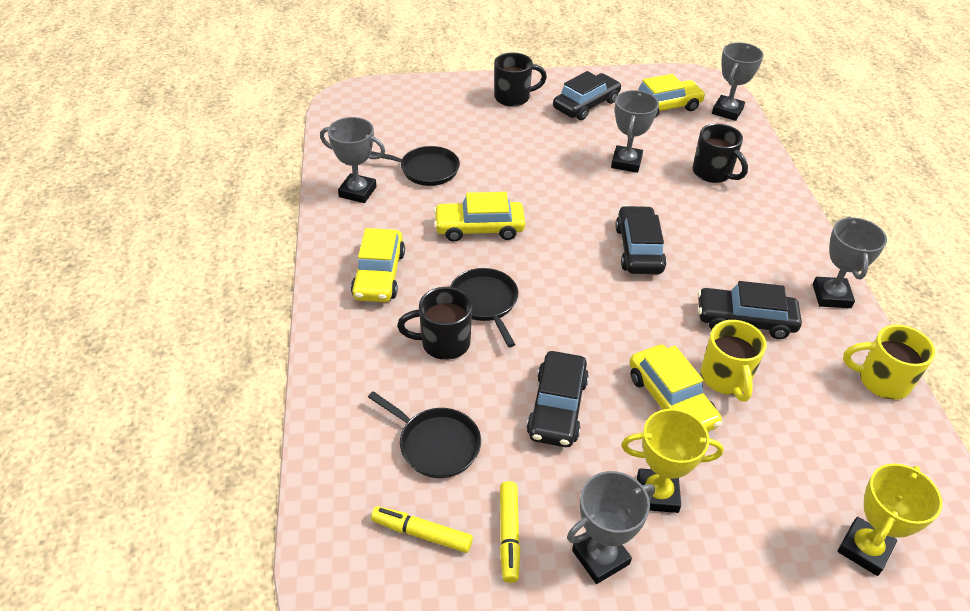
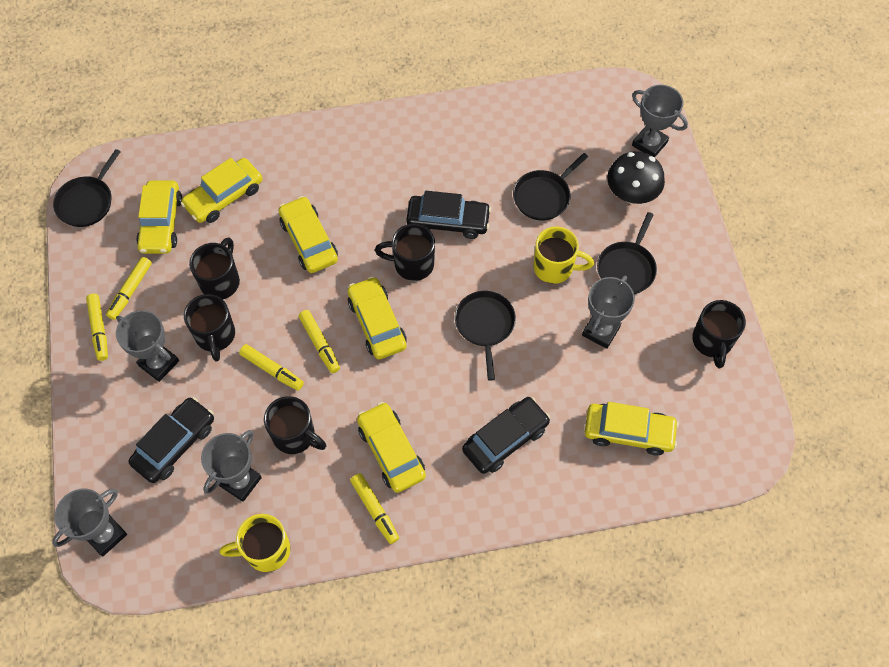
black car: [526,351,589,447] [553,71,621,120] [615,205,666,274] [698,281,802,339] = 4 -> [128,397,214,483] [406,191,491,239] [462,397,550,474] = 3
black mug: [397,287,472,360] [494,52,547,107] [693,124,748,183] = 3 -> [184,294,235,362] [189,237,240,299] [264,396,326,454] [375,224,435,281] [692,300,746,369] = 5
black mushroom: none = 0 -> [607,151,665,204] = 1
black pan: [368,391,481,478] [371,146,460,186] [450,268,518,347] = 3 -> [53,149,120,227] [455,291,516,381] [513,153,588,220] [597,212,657,294] = 4
yellow car: [351,228,405,302] [434,192,525,242] [630,345,722,432] [638,74,706,118] = 4 -> [136,180,182,254] [181,158,262,223] [279,196,338,273] [347,276,407,359] [357,402,426,493] [585,402,679,456] = 6
yellow marker: [371,506,473,553] [500,481,520,583] = 2 -> [86,294,108,361] [106,257,152,320] [239,344,304,391] [299,310,340,373] [350,473,399,544] = 5
yellow trophy: [621,409,724,513] [838,463,942,576] = 2 -> none = 0

